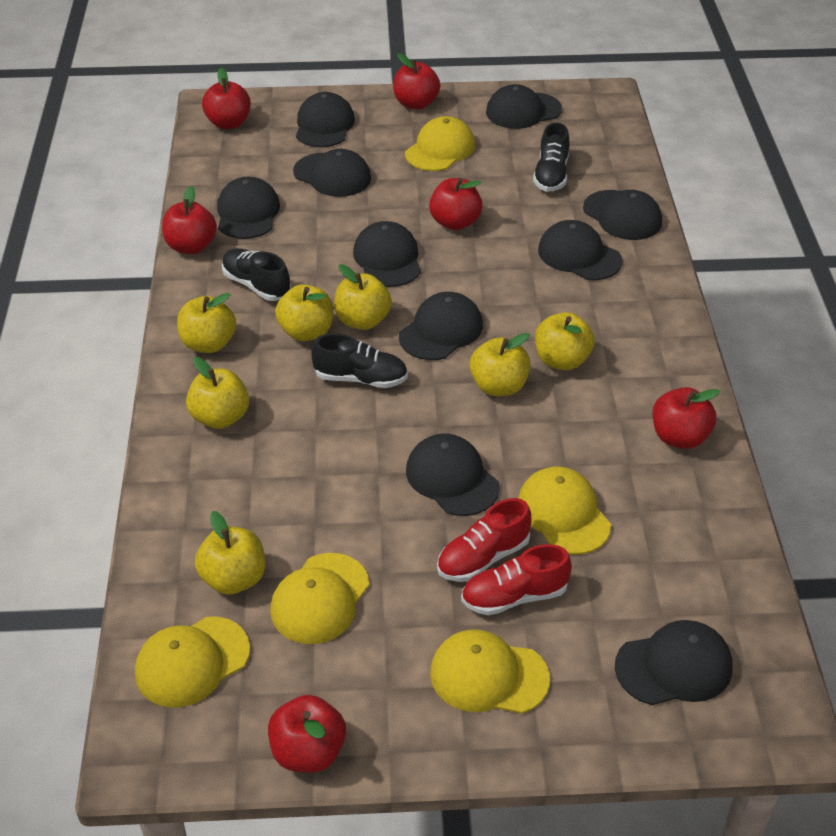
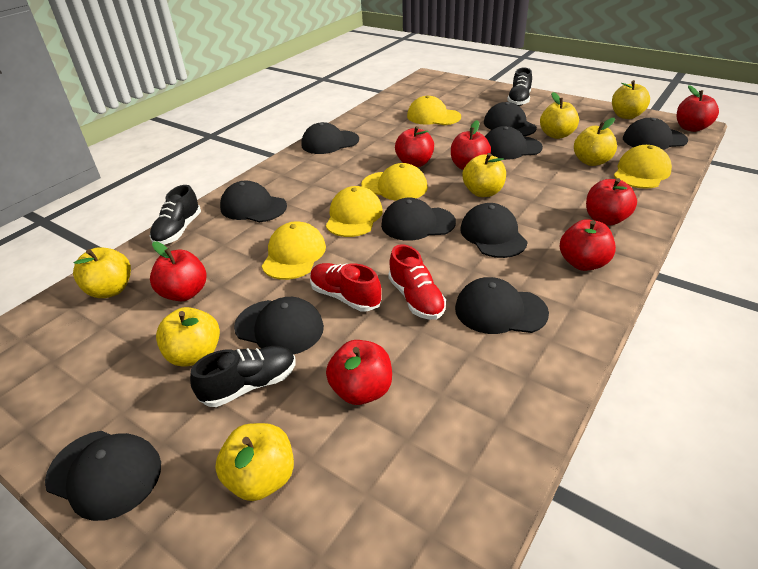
red apple: [162,186,217,254] [202,68,251,129] [268,695,346,773] [393,53,440,110] [429,178,483,230] [652,387,720,449] = 6 -> [150,242,206,301] [326,340,392,405] [395,126,434,167] [451,120,491,170] [560,219,616,271] [586,178,637,226] [677,85,719,132] = 7

